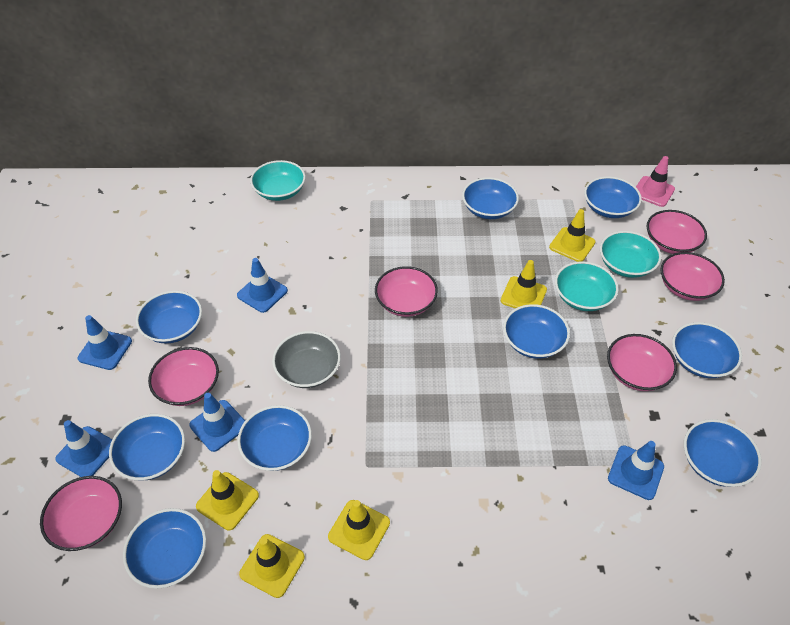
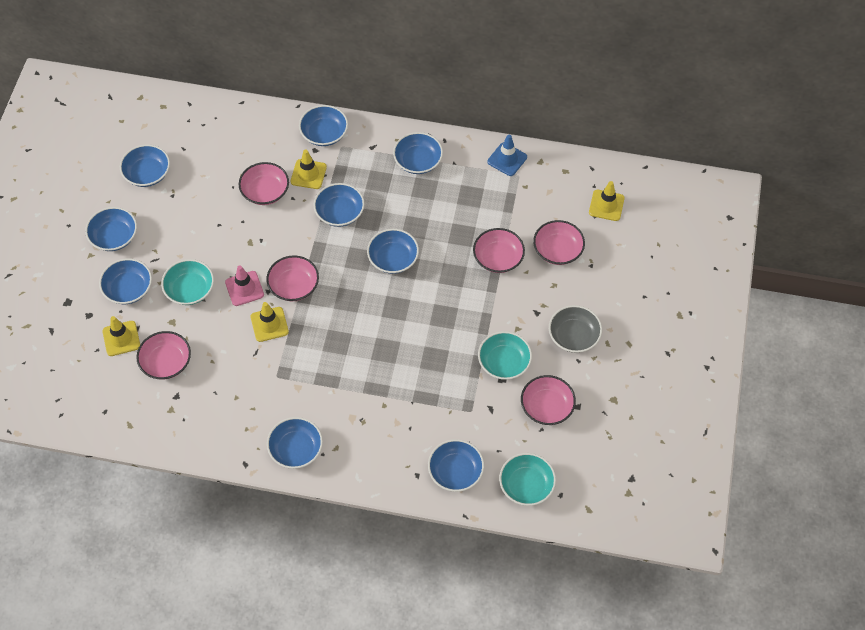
blue traffic cone: [55,420,112,477] [78,315,132,370] [189,393,245,452] [237,258,288,313] [608,441,664,500] = 5 -> [487,134,527,176] = 1
yellow traffic cone: [196,470,259,530] [239,534,305,598] [328,500,390,560] [501,260,547,309] [549,209,595,262] = 5 -> [102,316,140,356] [250,302,289,342] [291,150,327,189] [589,181,625,221] = 4

